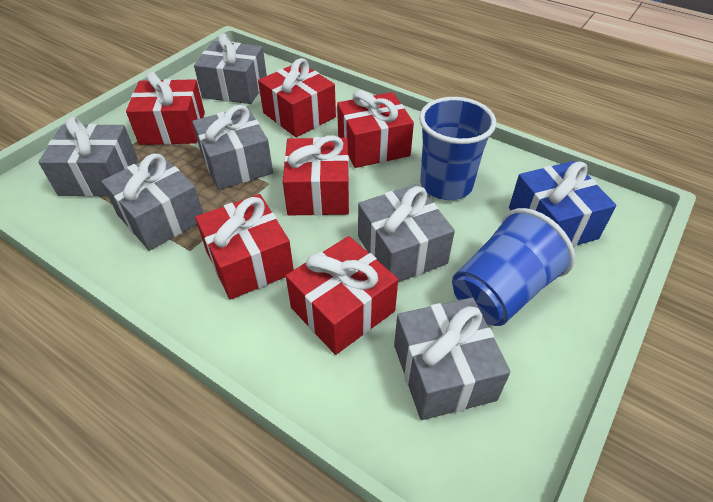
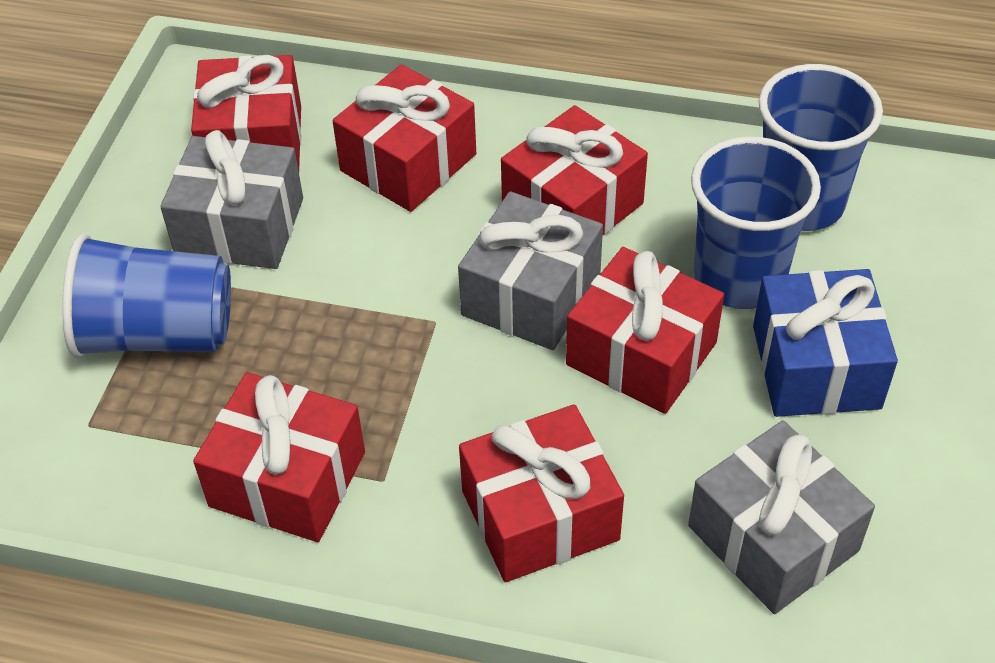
blue cup: [419,97,496,200] [452,208,575,326] = 2 -> [62,233,231,359] [691,137,821,309] [758,64,883,231] = 3
grey gift: [38,117,138,197] [101,153,203,251] [192,105,273,190] [194,33,267,104] [358,184,455,282] [394,297,511,420] = 6 -> [160,130,303,269] [458,191,603,350] [688,420,875,614] = 3

